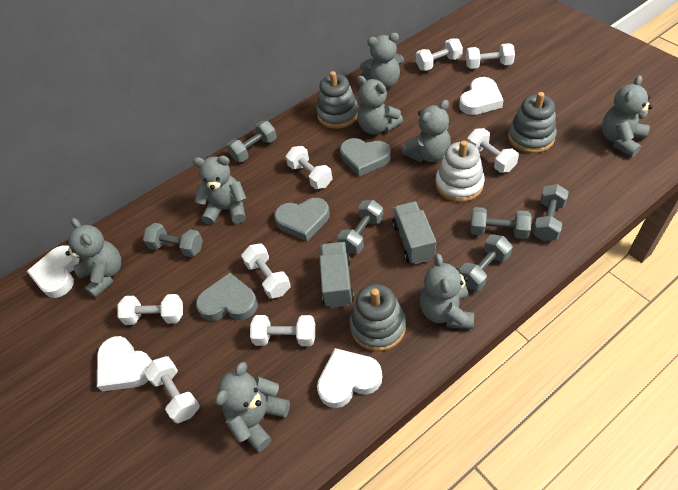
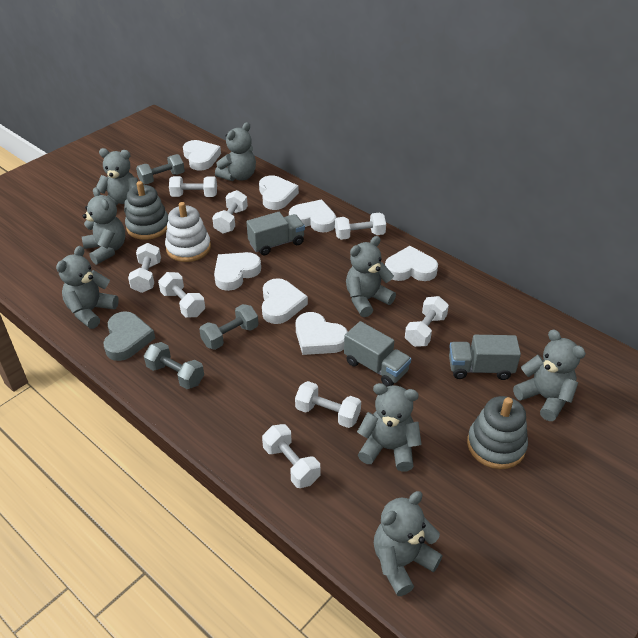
grey dumbbell: [143,223,203,257] [227,121,277,162] [338,200,384,254] [459,234,513,291] [470,207,532,239] [533,184,569,241] = 6 -> [136,154,185,184] [144,342,204,389] [199,304,258,350] = 3
grey heart: [196,273,258,321] [274,198,330,241] [340,138,391,177] = 3 -> [103,311,155,361] = 1
grey stacking toy: [316,71,358,129] [350,284,406,351] [508,92,557,153] = 3 -> [125,181,168,240] [467,396,528,469] = 2
grey truck: [320,242,354,308] [392,201,436,264] = 2 -> [246,212,305,255] [344,321,411,387] [449,335,521,380] = 3
white heart: [27,245,79,298] [97,336,152,392] [317,348,382,408] [459,77,504,115] = 4 -> [183,140,221,171] [214,252,261,291] [259,175,299,210] [262,278,308,324] [289,199,336,232] [296,312,348,355] [385,246,438,281] = 7

